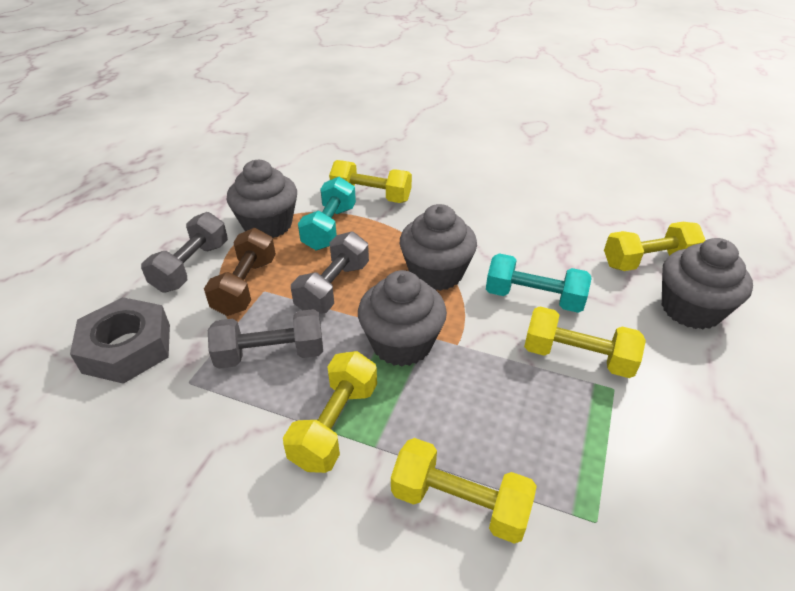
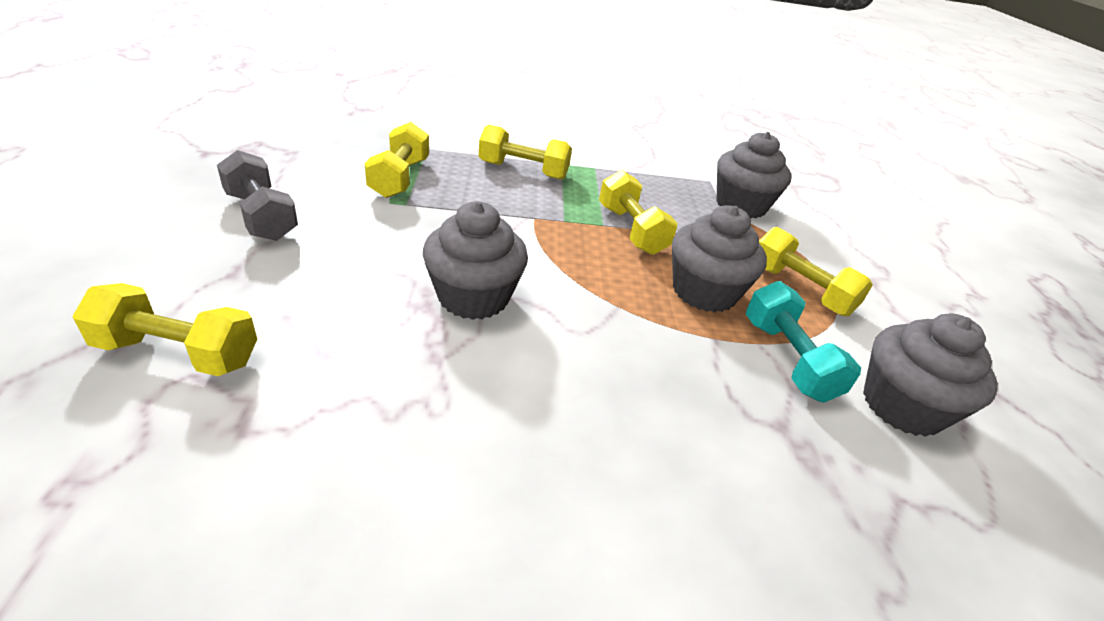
brown dumbbell: [204,228,276,316] = 1 -> none = 0
grey dumbbell: [141,212,228,293] [208,309,323,369] [291,231,369,314] = 3 -> [217,150,298,241] = 1
grey nut: [70,297,170,384] = 1 -> none = 0
turquoise dumbbell: [298,177,356,250] [486,253,592,313] = 2 -> [746,281,861,403] = 1

